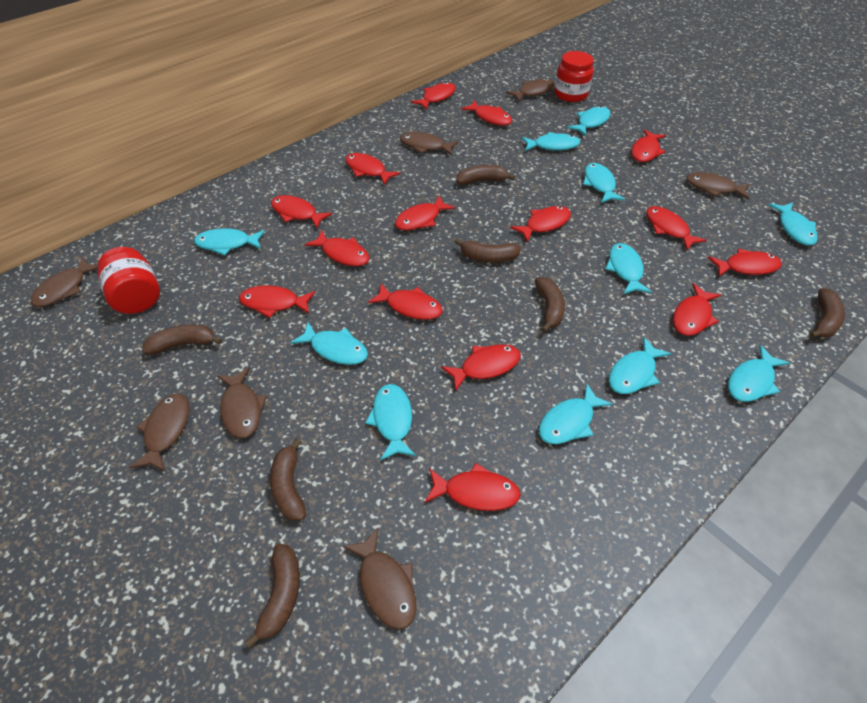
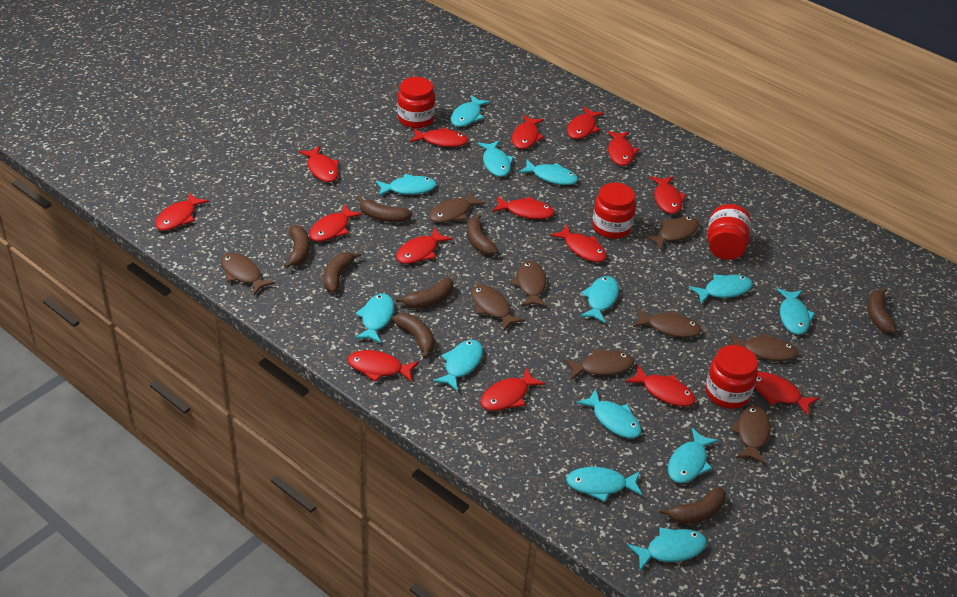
brown banana: [142,324,222,354] [245,543,300,648] [270,438,306,521] [455,238,521,262] [457,165,515,185] [535,277,565,333] [810,288,845,338] = 7 -> [284,225,309,269] [323,251,361,292] [358,196,412,222] [393,313,435,359] [396,278,453,308] [467,214,498,256] [660,487,726,524] [867,287,896,333] = 8
brown fish: [31,257,98,307] [129,393,190,471] [217,367,267,438] [343,528,416,629] [400,132,458,155] [506,78,555,101] [686,172,750,200] = 7 -> [221,253,275,295] [429,191,486,223] [471,285,525,331] [511,261,547,307] [564,348,634,379] [633,309,701,338] [644,217,699,250] [730,333,798,361] [730,406,771,464] = 9
red jar: [98,247,160,314] [554,51,594,102] = 2 -> [397,77,435,128] [592,183,636,239] [705,345,758,409] [707,204,751,260] = 4
turquoise fish: [194,228,265,256] [291,322,368,365] [365,384,416,461] [522,132,580,151] [539,384,613,444] [567,106,611,136] [583,163,625,203] [605,243,652,294] [609,337,671,394] [728,345,790,402] [768,202,818,246] = 11 -> [355,294,394,343] [376,174,437,197] [433,340,483,391] [451,95,490,127] [477,140,514,177] [518,160,578,185] [566,467,643,502] [576,389,641,438] [580,276,619,324] [627,527,707,571] [668,428,719,483] [689,274,753,304] [777,288,815,335] = 13

